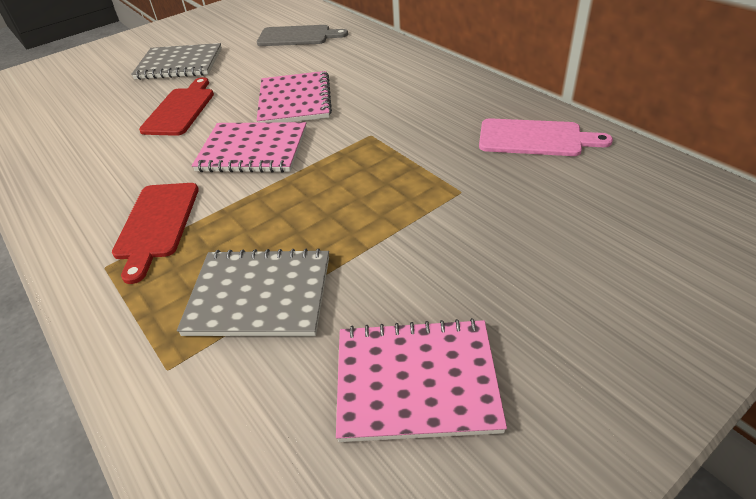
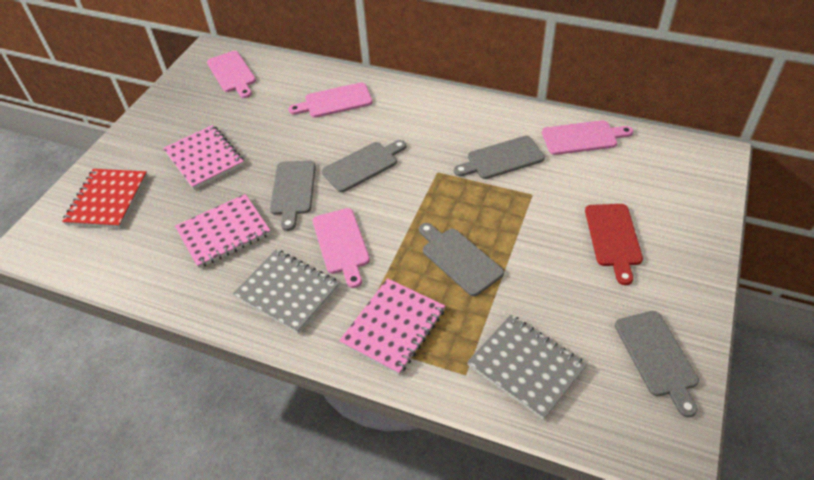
grey cutting board: [257,25,348,46] = 1 -> [270,161,316,231] [322,140,406,192] [419,223,504,296] [454,136,545,179] [615,311,699,418] = 5
pink cutting board: [479,118,613,156] = 1 -> [207,51,256,98] [289,82,372,118] [313,208,370,288] [542,120,633,155] = 4
red cutting board: [112,183,199,284] [139,77,214,136] = 2 -> [585,204,643,285] = 1
red notebook: none = 0 -> [62,169,148,228] = 1

